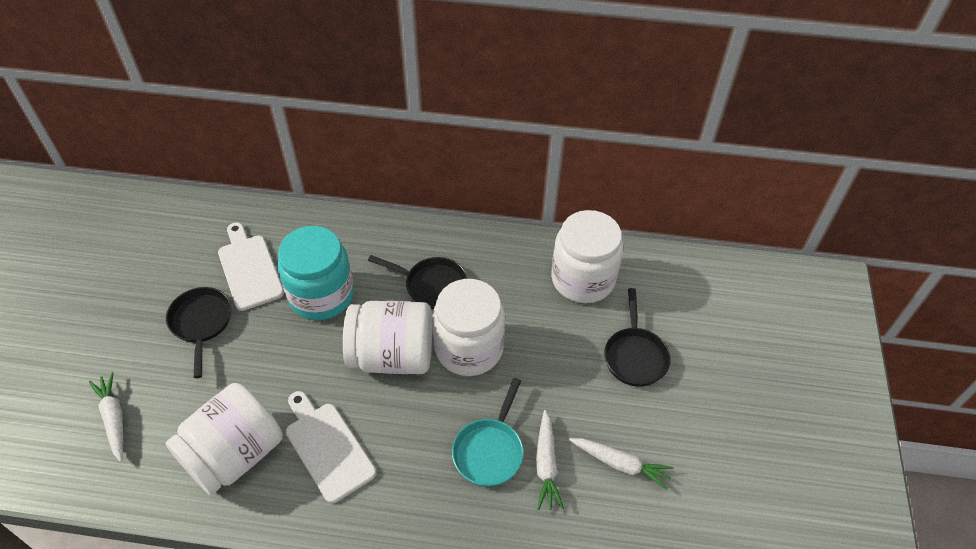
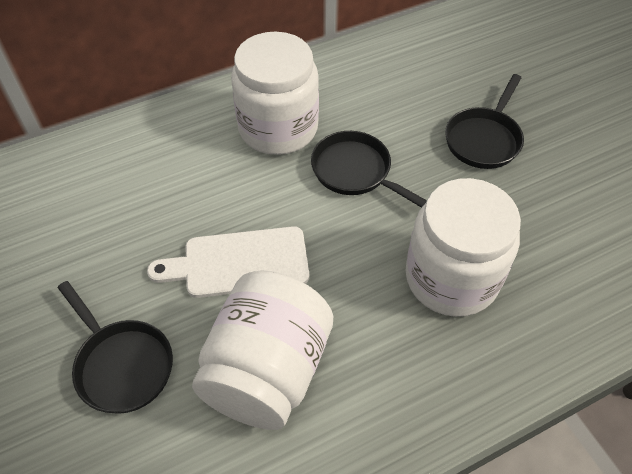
turquoise jar: [278,226,354,320] = 1 -> none = 0
turquoise pan: [452,378,524,487] = 1 -> none = 0
white carrot: [89,372,123,462] [536,410,564,510] [569,438,674,490] = 3 -> none = 0
white cutting board: [218,222,284,311] [286,391,376,503] = 2 -> [147,226,309,298] = 1
white jar: [165,383,283,495] [343,301,432,374] [432,279,505,376] [551,210,623,303] = 4 -> [192,271,333,430] [231,32,319,155] [405,178,521,317] = 3

